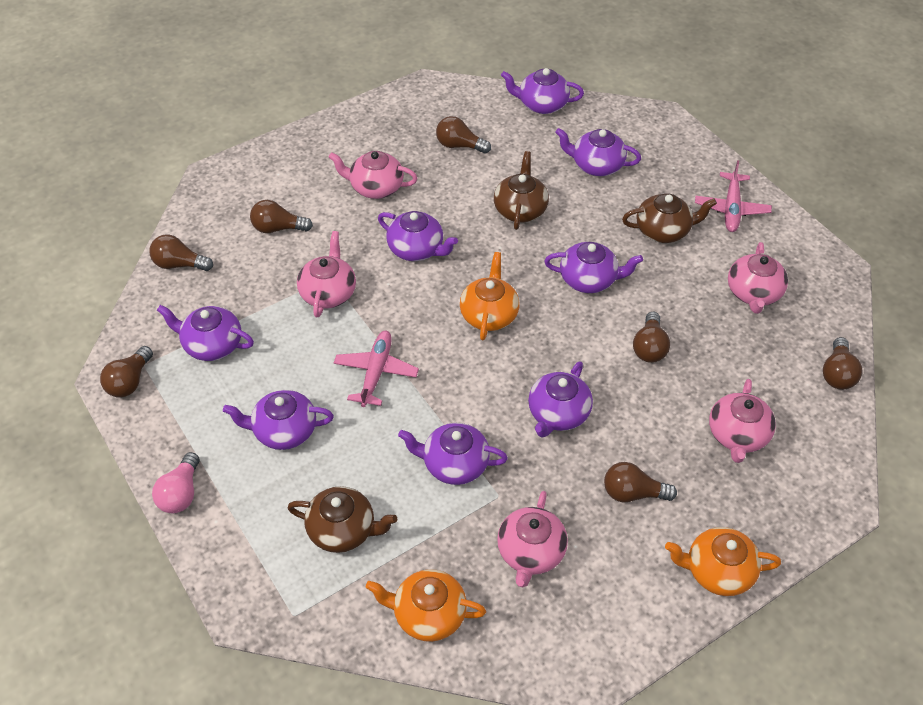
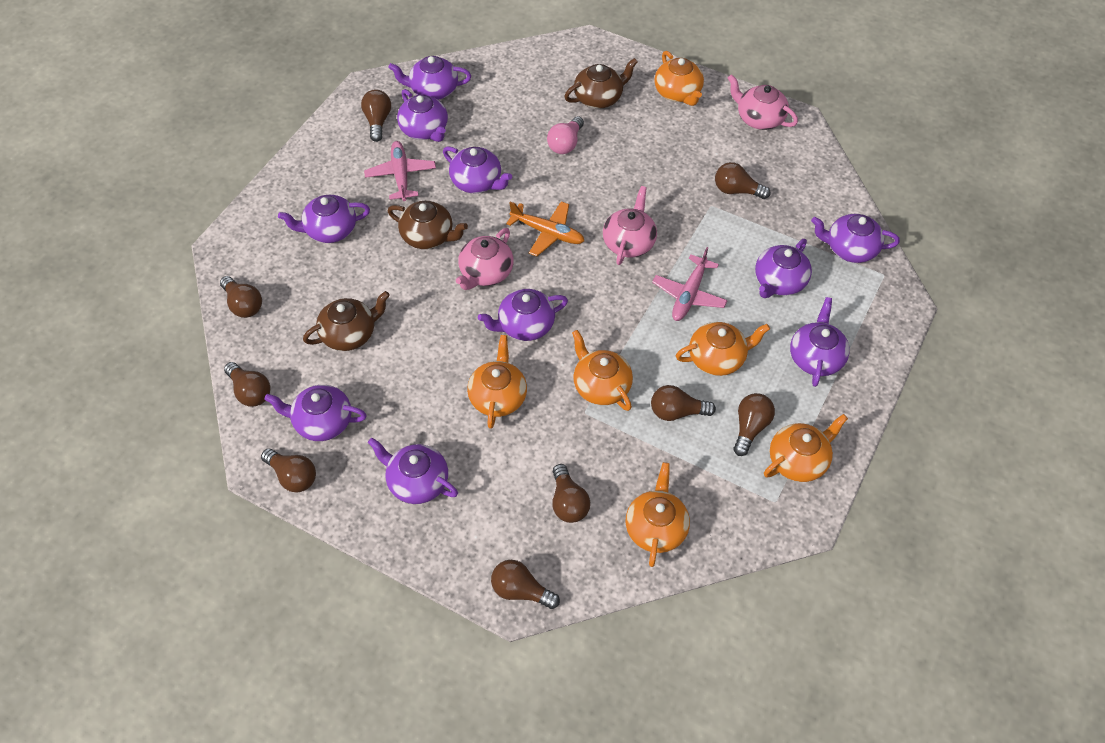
brown light bulb: [100,346,153,397] [149,235,213,271] [250,200,313,233] [436,116,491,154] [604,462,677,503] [633,312,670,363] [823,337,862,390] = 7 -> [220,276,262,318] [224,362,271,407] [261,448,316,493] [361,89,391,142] [491,560,560,609] [552,464,590,523] [651,385,716,421] [715,162,771,199] [733,393,775,456] = 9
orange plane: none = 0 -> [506,201,584,256] = 1
orange teapot: [366,569,486,642] [460,252,520,340] [665,527,781,596] = 3 -> [467,335,527,429] [572,330,633,411] [626,462,690,567] [654,51,704,106] [676,322,770,376] [764,414,848,482] = 6
pink teapot: [297,231,356,318] [329,151,417,199] [497,491,568,587] [709,379,776,463] [728,242,788,314] = 5 -> [456,228,514,290] [603,186,657,265] [728,74,798,130] = 3
purple teapot: [157,305,254,361] [223,390,334,450] [378,211,458,261] [398,423,508,485] [501,68,584,114] [528,361,593,438] [544,242,643,293] [555,128,641,176] = 8 -> [264,385,367,441] [278,195,370,243] [368,438,458,504] [388,56,471,100] [397,89,448,142] [443,146,512,193] [478,289,568,341] [755,239,812,298] [790,297,850,387] [811,214,900,263] = 10

